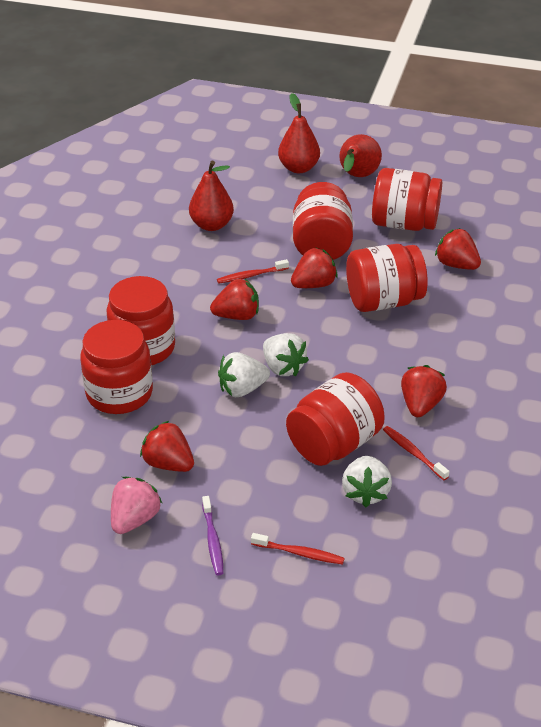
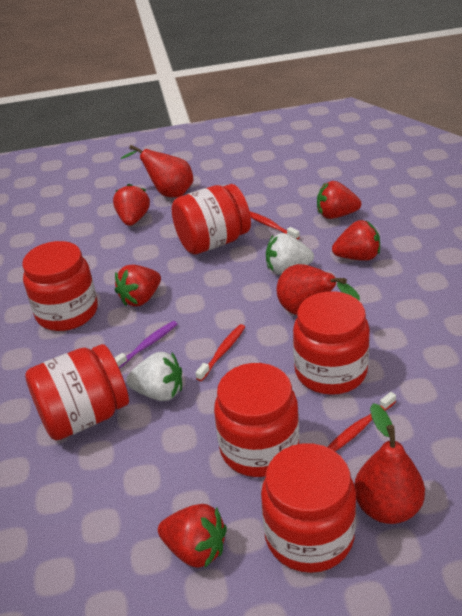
pink strawberry: [111,477,162,534] = 1 -> none = 0
white strawberry: [218,352,270,397] [263,333,309,377] [342,456,392,507] = 3 -> [126,352,182,401] [266,233,314,275] = 2

